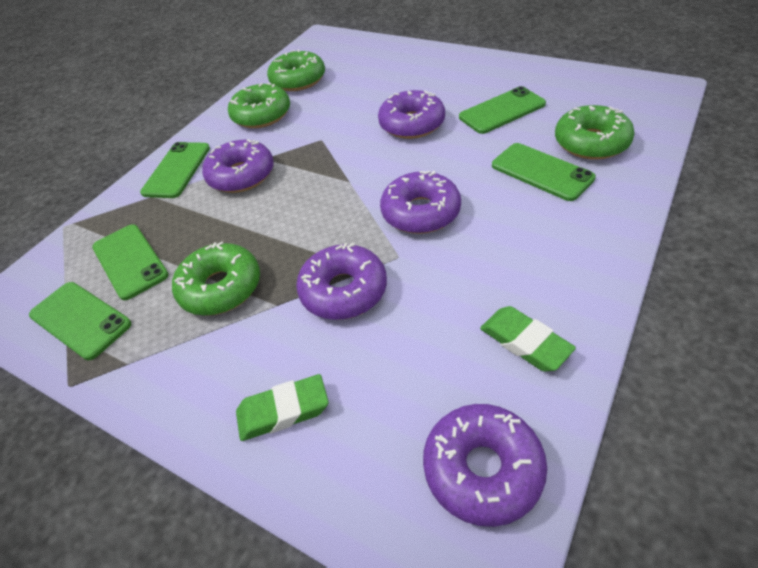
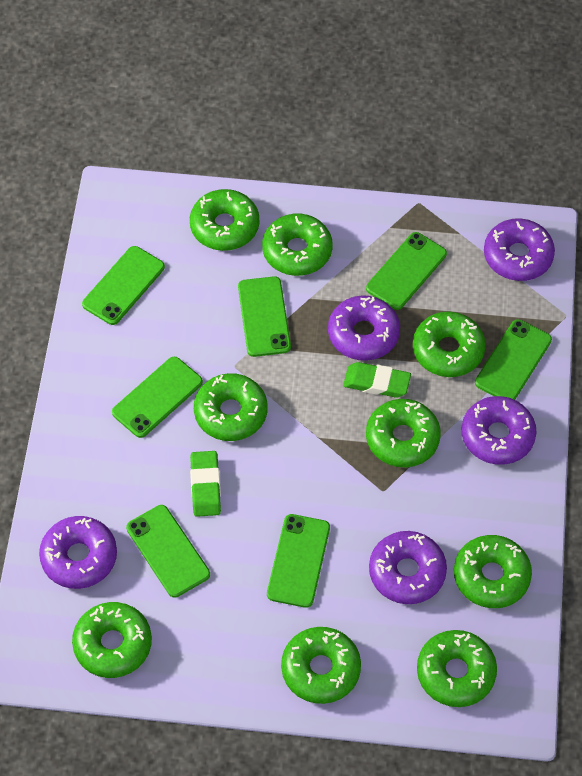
green donut: [172,242,260,316] [228,83,290,128] [267,49,325,91] [555,105,635,160] = 4 -> [72,602,152,678] [190,189,259,251] [194,373,268,441] [262,213,333,276] [281,627,361,704] [366,399,441,467] [413,312,486,377] [417,630,497,707] [454,535,532,608] = 9
green phone: [29,282,131,360] [92,224,169,300] [140,142,210,198] [459,86,546,134] [492,143,596,201] = 5 -> [82,246,165,325] [112,357,203,438] [126,505,210,598] [238,276,291,357] [267,514,330,608] [366,232,447,310] [475,319,552,400] = 7

